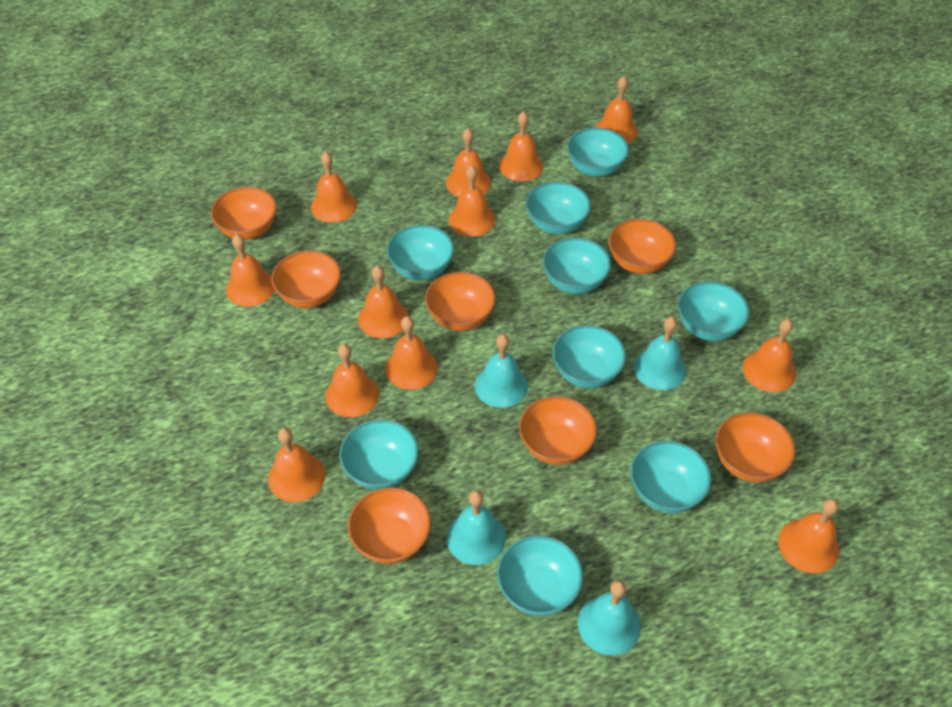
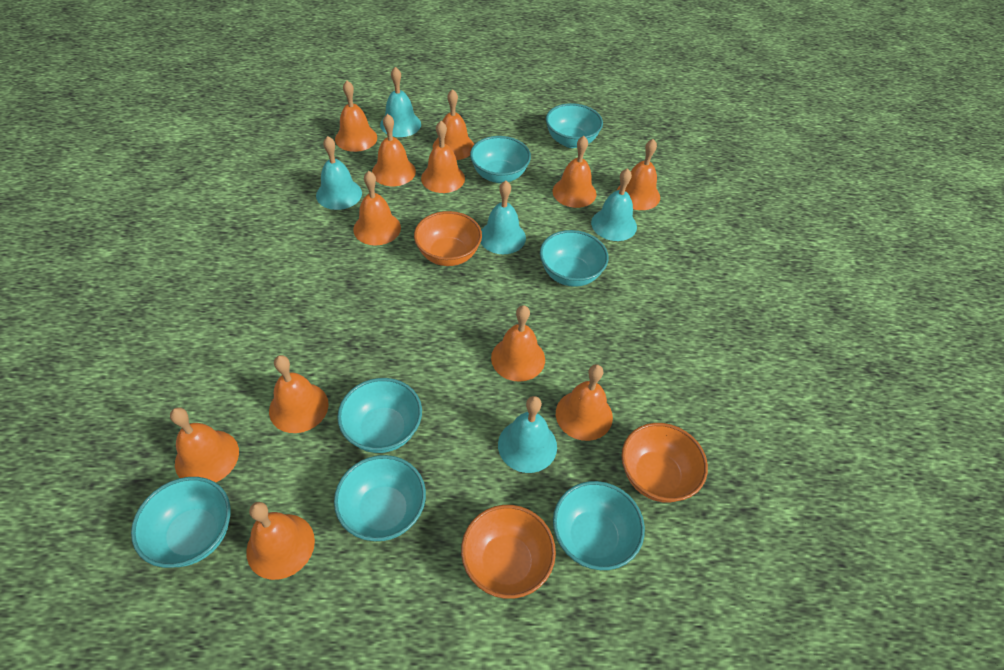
orange bowl: [211,187,277,240] [271,251,341,308] [348,487,431,564] [425,272,496,331] [519,396,597,465] [608,219,676,274] [716,412,795,482] = 7 -> [414,211,482,266] [461,505,556,599] [622,423,708,503] = 3
turquoise bell: [447,490,506,565] [475,334,528,408] [578,580,641,655] [633,317,687,390] = 4 -> [316,136,362,210] [380,67,421,137] [481,181,526,254] [498,396,557,473] [591,168,637,241] = 5
turquoise bowl: [339,419,419,490] [386,225,454,280] [497,535,583,616] [526,182,591,234] [543,237,611,294] [552,325,626,388] [567,127,629,176] [630,441,711,513] [678,281,749,341] = 9 -> [131,477,231,568] [334,455,426,541] [337,378,422,453] [470,136,531,183] [540,230,609,287] [546,103,603,148] [553,481,645,570] = 7

